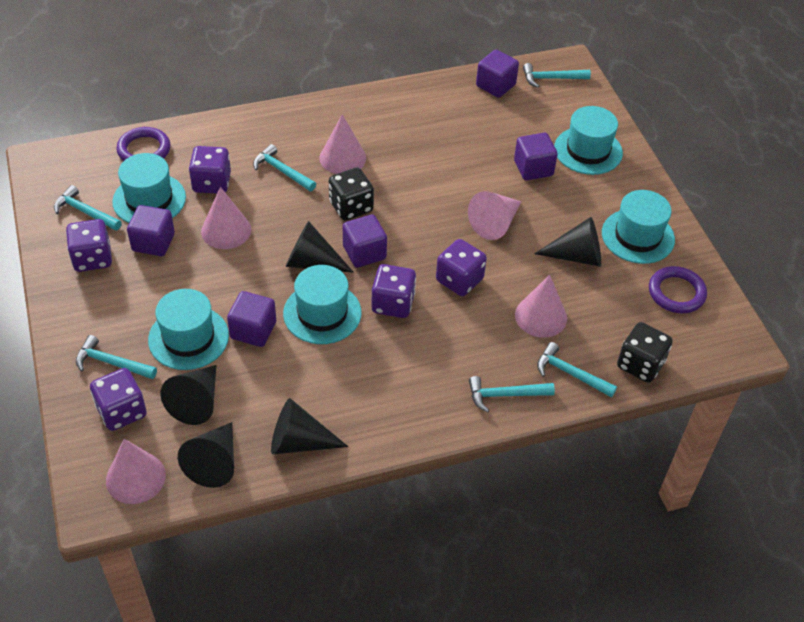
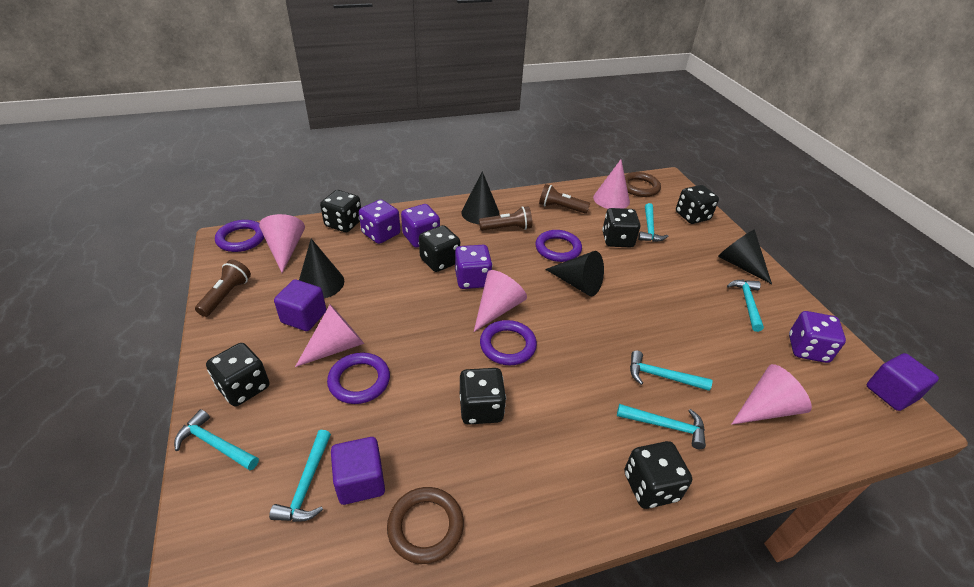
black cone: [160,365,217,425] [178,422,234,488] [271,398,349,455] [286,221,354,273] [535,217,601,267] = 5 -> [299,239,344,298] [461,171,500,224] [545,251,604,296] [718,229,772,284] = 4
black dice: [329,168,374,221] [617,322,673,383] = 2 -> [206,343,270,406] [320,190,361,232] [419,225,460,272] [460,368,506,425] [602,208,640,247] [624,441,692,509] [676,185,719,224] = 7
brown flashlight: none = 0 -> [195,260,251,317] [479,206,532,231] [539,184,590,214] = 3
brown ring: none = 0 -> [387,487,464,564] [625,172,661,197] = 2
purple cube: [127,205,175,256] [227,291,276,347] [343,214,387,268] [476,50,519,98] [514,133,558,180] = 5 -> [274,279,326,331] [331,437,385,505] [867,353,939,411] = 3
purple dice: [66,219,112,272] [90,368,147,431] [189,146,231,193] [372,264,416,318] [436,239,487,296] = 5 -> [359,199,400,244] [401,204,440,248] [455,245,492,289] [789,311,846,363] = 4
purple ring: [116,127,170,161] [649,266,707,313] = 2 -> [215,220,265,252] [327,353,390,404] [480,320,537,365] [535,230,582,262] = 4
turquoise hat: [112,153,186,223] [148,289,229,370] [283,265,361,344] [554,106,623,175] [602,190,675,264] = 5 -> none = 0

